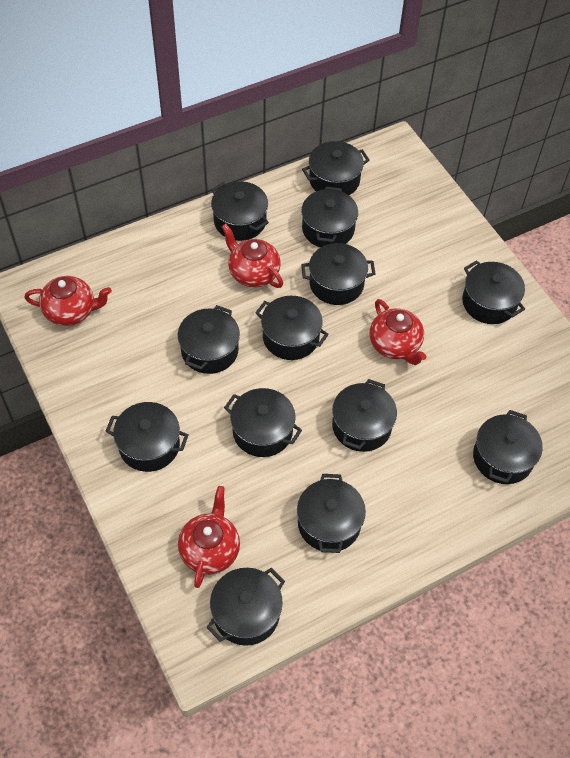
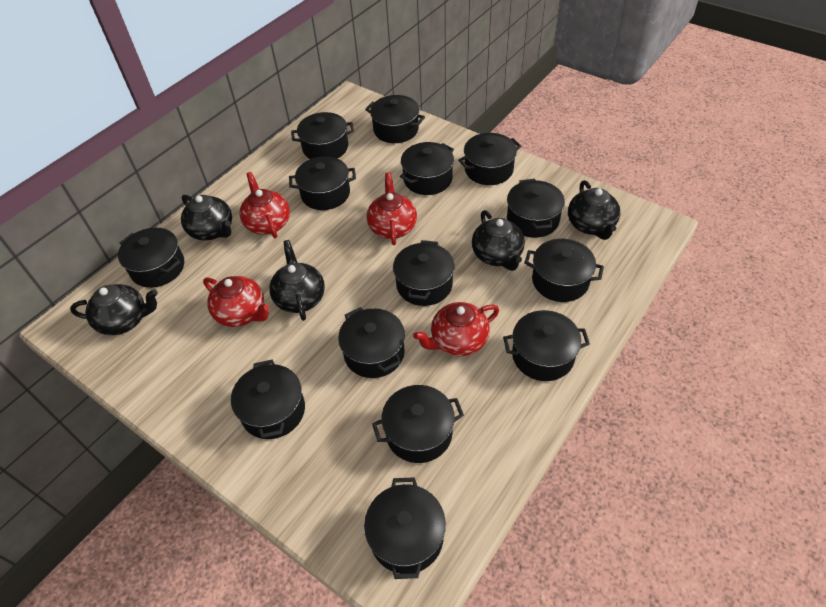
black pot: [106,402,188,472] [178,305,240,374] [206,568,285,646] [211,181,269,241] [224,388,302,457] [255,296,329,360] [297,474,366,553] [301,187,358,247] [301,243,375,305] [302,141,370,195] [332,379,397,452] [462,260,525,324] [473,410,543,484] = 13 -> [118,228,184,288] [231,360,305,439] [289,156,356,210] [291,112,354,159] [338,307,405,378] [364,477,446,579] [365,95,425,143] [372,385,464,463] [393,240,455,306] [400,142,454,195] [458,133,521,185] [503,310,590,381] [507,179,565,238] [524,239,604,302] = 14
black teapot: none = 0 -> [70,284,158,335] [181,195,232,240] [269,240,325,321] [472,210,525,271] [568,180,620,240] = 5

